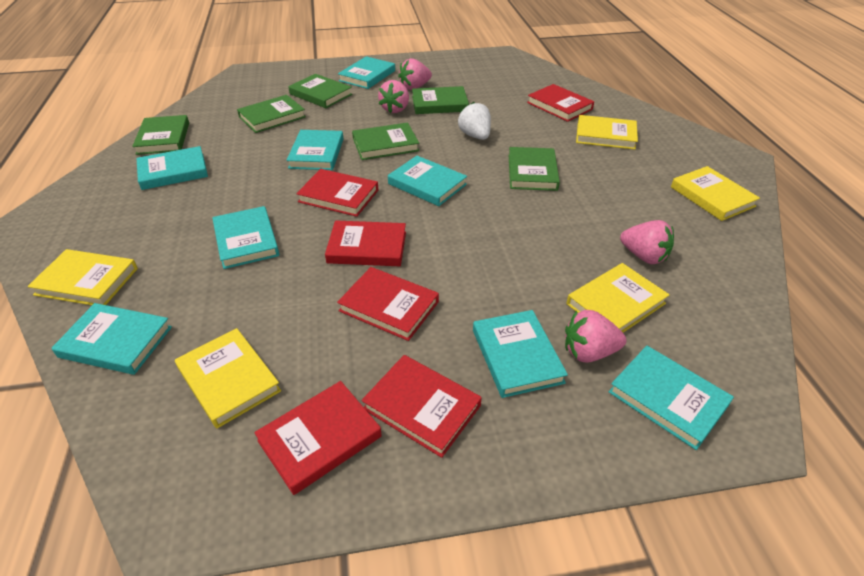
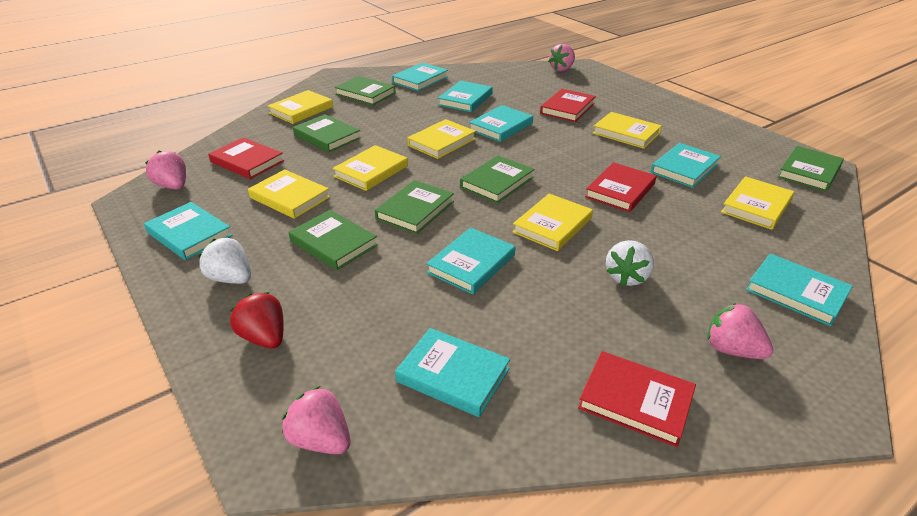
red book: [254,381,382,495] [296,169,378,217] [325,220,406,266] [337,267,439,341] [362,355,482,458] [527,84,594,122] = 6 -> [208,137,284,179] [540,89,596,122] [578,351,696,447] [585,162,656,212] = 4
red strawberry: none = 0 -> [230,292,284,349] = 1
white strawberry: [458,102,491,140] = 1 -> [198,237,251,284] [606,240,654,286] = 2
yellow book: [28,249,138,305] [175,328,281,428] [566,263,669,333] [576,115,638,150] [671,166,760,221] = 5 -> [248,169,330,219] [268,90,333,124] [332,145,408,191] [407,119,476,159] [513,194,593,251] [593,112,662,149] [721,176,794,230] = 7

